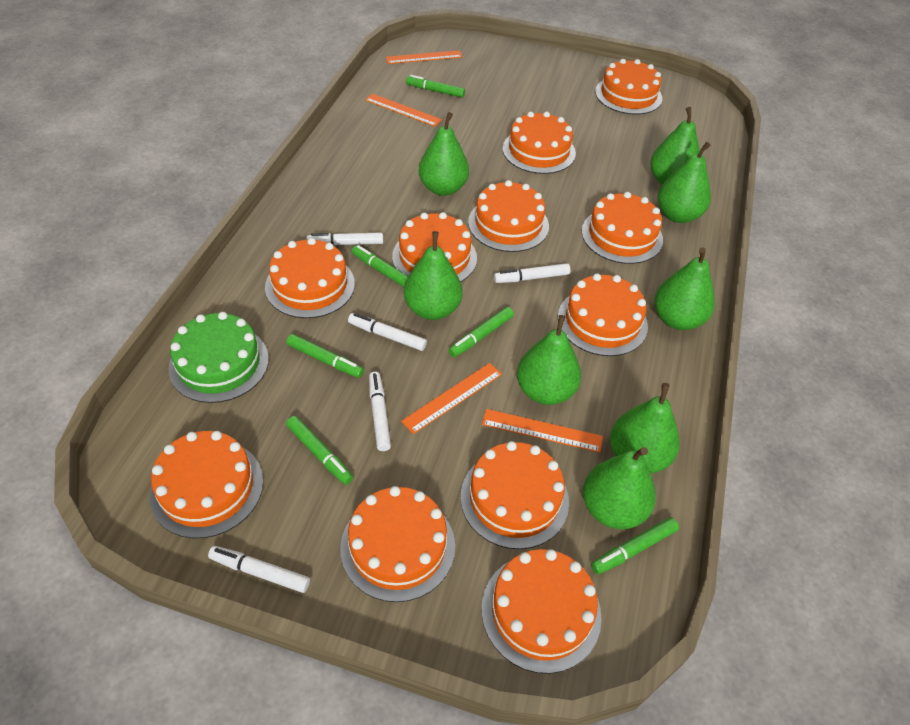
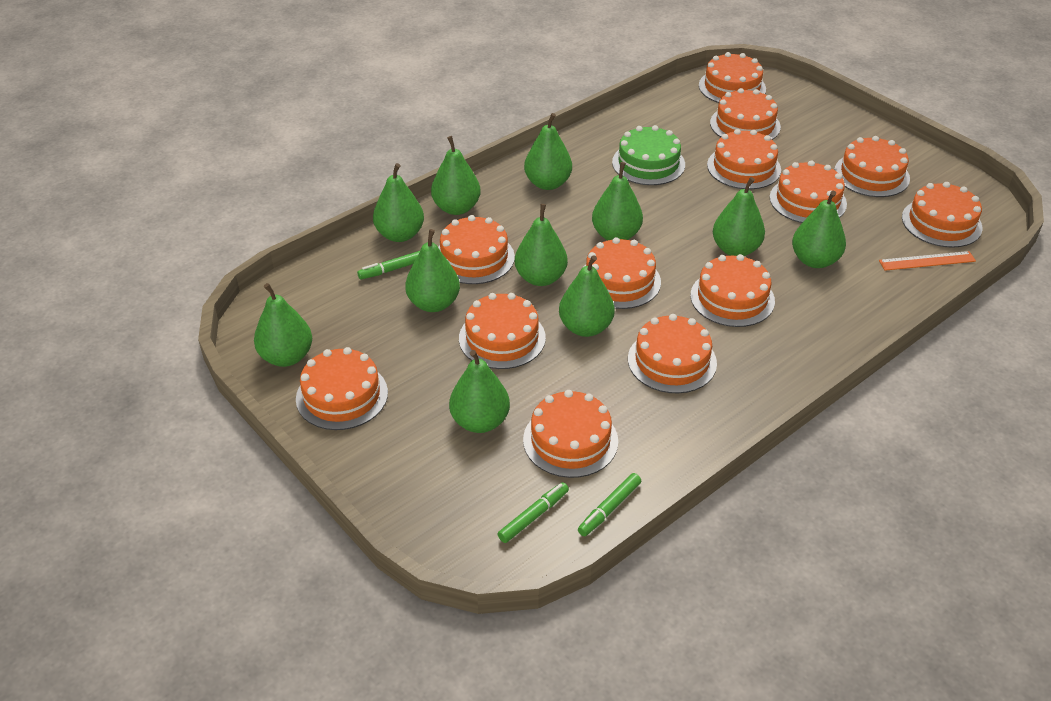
green marker: [286,334,364,378] [286,416,353,485] [352,245,408,287] [406,75,465,98] [449,307,514,357] [591,517,679,574] = 6 -> [357,251,420,280] [498,482,569,543] [578,473,641,536] = 3
green pear: [404,231,463,320] [419,112,469,196] [517,315,581,405] [583,447,656,530] [610,383,680,473] [650,107,700,185] [654,247,715,330] [658,142,711,223] = 8 -> [254,283,312,367] [373,163,424,242] [405,229,460,312] [431,136,481,215] [449,350,510,433] [515,204,568,286] [524,113,572,190] [559,255,615,337] [592,162,643,240] [713,177,765,256] [792,191,846,268] = 11
orange cake: [150,431,263,539] [265,238,355,318] [340,486,455,602] [392,212,477,282] [460,441,569,549] [468,180,549,252] [482,549,602,674] [503,112,576,174] [558,273,648,356] [582,192,663,264] [595,59,662,114] = 11 -> [296,347,388,430] [438,215,515,284] [459,293,546,369] [523,390,618,478] [584,237,661,309] [628,314,717,393] [690,254,775,327] [699,52,766,103] [707,129,781,189] [710,88,781,140] [770,160,847,223] [834,136,910,197] [902,182,982,248] = 13
orange ruler: [365,94,442,127] [386,50,463,64] [401,363,502,434] [482,409,603,453] = 4 -> [879,251,976,271] = 1
white marker: [208,546,310,593] [307,232,383,245] [348,313,427,351] [369,372,391,451] [494,263,570,283] = 5 -> none = 0

